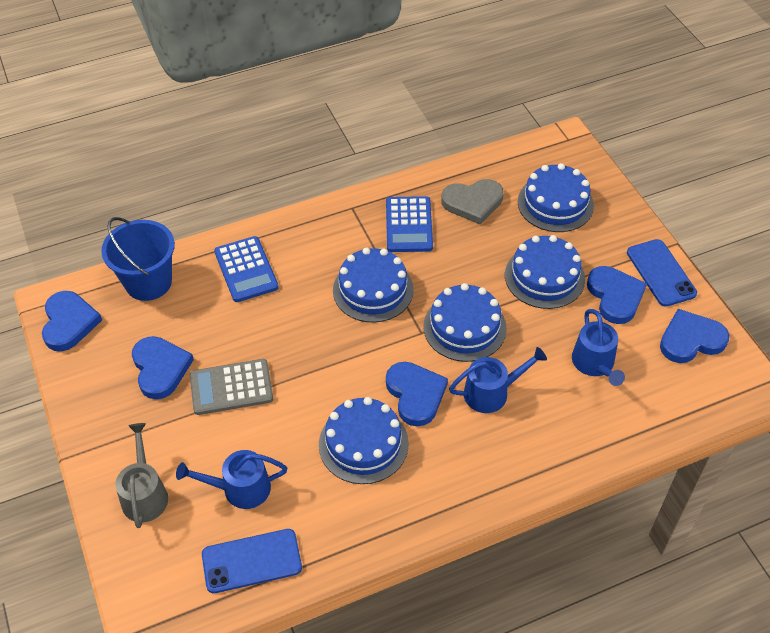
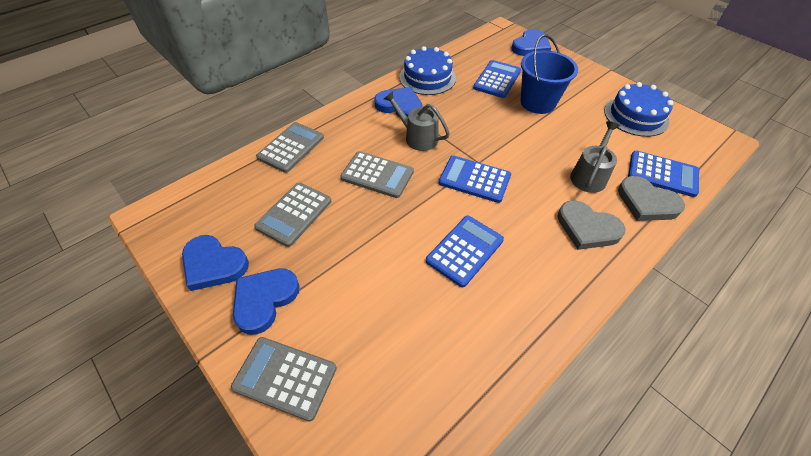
blue cake: [319,397,409,484] [333,248,414,323] [423,283,507,362] [505,235,585,309] [518,163,594,232] = 5 -> [399,46,456,95] [604,82,673,137] = 2
blue calculator: [214,236,279,302] [386,196,433,252] = 2 -> [426,216,504,287] [439,155,511,203] [473,60,521,98] [628,151,699,197] = 4
blue heart: [42,291,102,351] [132,336,194,399] [386,362,448,427] [587,266,647,324] [660,309,729,363] = 5 -> [182,235,249,291] [233,269,300,335] [374,87,423,118] [512,29,551,56] = 4
blue phone: [202,529,302,593] [627,239,697,307] = 2 -> none = 0
blue watering can: [176,450,287,509] [449,347,547,413] [572,309,625,386] = 3 -> none = 0
grey calculator: [190,359,273,415] = 1 -> [231,337,337,421] [254,182,331,247] [256,122,324,173] [340,151,414,198] = 4
grey heart: [441,179,504,225] = 1 -> [557,200,626,250] [618,176,685,221] = 2
grey watering can: [115,423,168,528] = 1 -> [384,91,450,151] [570,121,620,193] = 2

